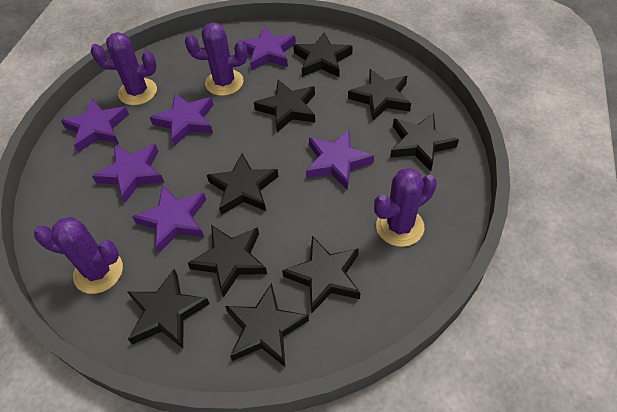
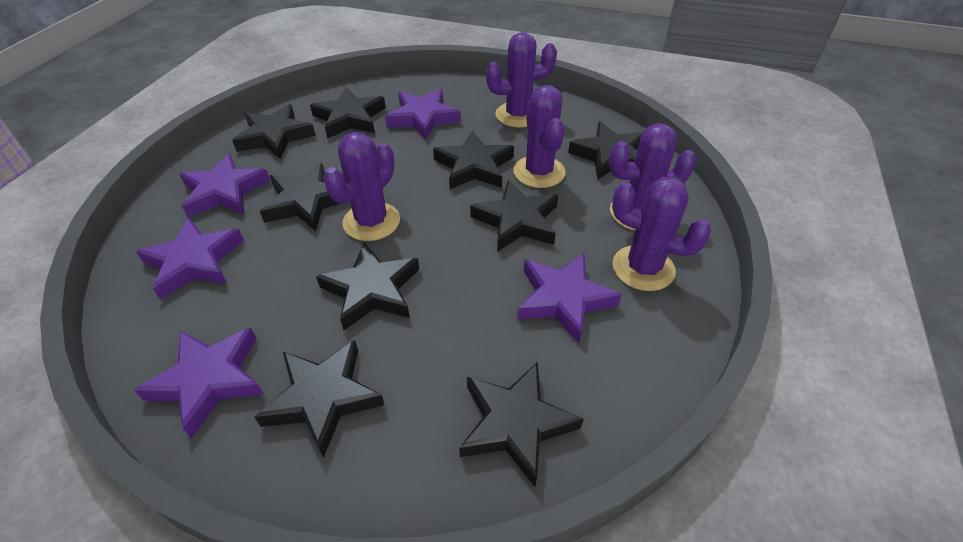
purple cactus: [34,217,123,294] [91,32,157,105] [185,22,248,96] [374,168,437,247] = 4 -> [323,132,400,241] [486,32,557,127] [513,85,566,188] [609,123,696,230] [612,177,711,291] = 5
purple star: [61,98,129,153] [92,144,164,203] [132,185,206,253] [150,93,213,146] [237,26,296,71] [306,130,374,190] = 6 -> [134,327,264,438] [136,218,244,300] [179,153,270,218] [385,89,461,140] [517,253,622,343] = 5

